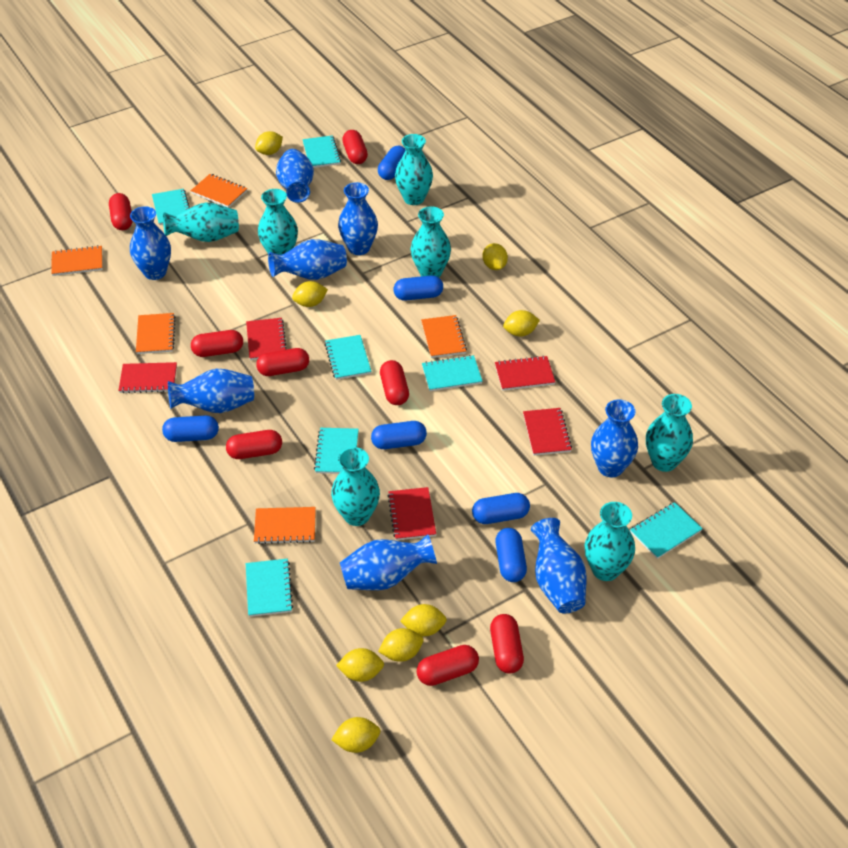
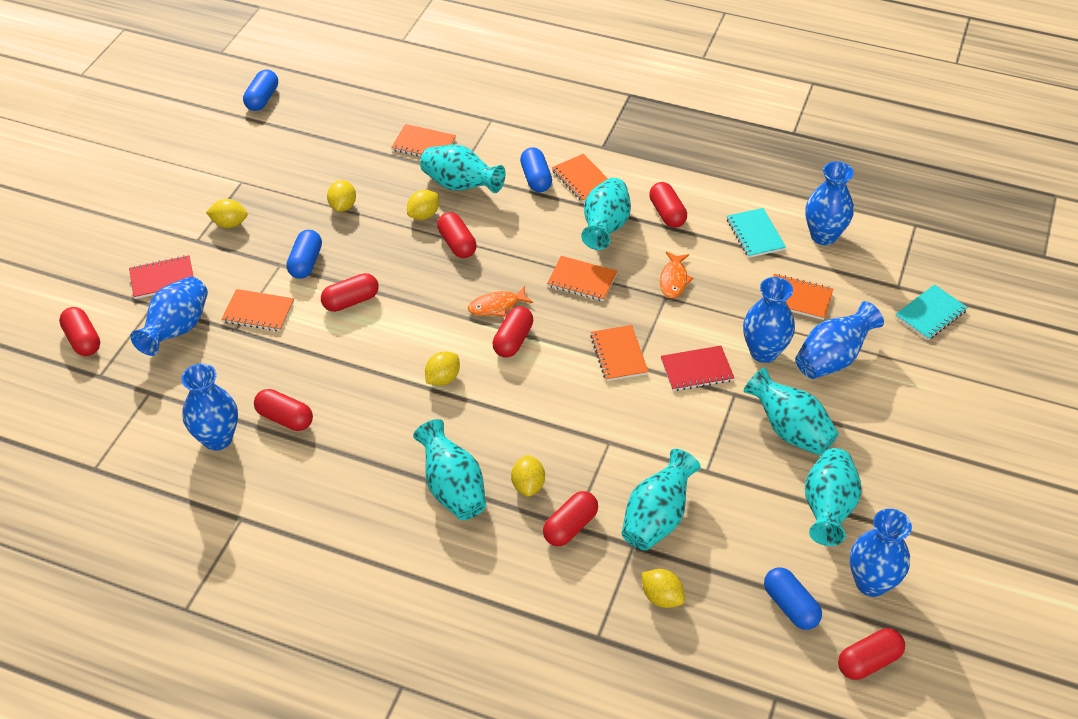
blue capsule: [162,415,219,442] [371,421,427,449] [378,146,406,180] [394,275,443,301] [472,493,530,524] [495,528,527,582] = 6 -> [243,69,278,111] [286,230,322,279] [520,147,552,192] [764,567,822,630] = 4
blue vase: [130,206,171,280] [168,369,254,413] [268,239,347,280] [276,149,314,203] [338,182,378,255] [340,534,437,590] [531,518,586,613] [591,399,638,477] = 8 -> [130,277,208,356] [181,363,238,451] [743,277,795,363] [795,301,884,379] [805,161,854,245] [850,509,912,597] = 6
orange fish: none = 0 -> [468,286,533,317] [660,251,693,298] = 2
orange notebook: [51,245,103,276] [136,313,176,354] [191,174,247,208] [254,507,316,544] [421,315,467,358] = 5 -> [222,289,294,331] [391,124,456,156] [547,256,617,301] [552,154,608,202] [590,325,649,381] [773,274,833,320] = 6
red notebook: [118,362,177,393] [246,318,287,360] [388,487,436,540] [495,356,555,391] [523,408,572,456] = 5 -> [129,255,194,299] [661,346,734,391] = 2
turquoise notebook: [152,189,190,225] [246,559,293,617] [302,135,341,168] [314,428,359,474] [325,335,372,380] [422,355,483,391] [630,502,703,559] = 7 -> [727,208,786,258] [895,284,968,340] = 2
turquoise vase: [163,202,239,242] [258,189,298,255] [331,447,380,526] [395,134,433,205] [411,206,451,277] [585,502,635,581] [646,394,693,472] = 7 -> [413,419,486,520] [420,144,505,193] [581,178,631,250] [622,449,701,550] [743,368,839,455] [805,448,862,546] = 6
yellow lemon: [255,131,283,155] [292,281,328,307] [331,717,381,753] [336,648,384,682] [378,628,423,662] [400,604,447,636] [482,243,508,270] [503,310,540,337] = 8 -> [206,199,248,228] [327,180,356,212] [407,190,439,220] [425,352,460,386] [511,455,545,497] [642,569,685,608] = 6

